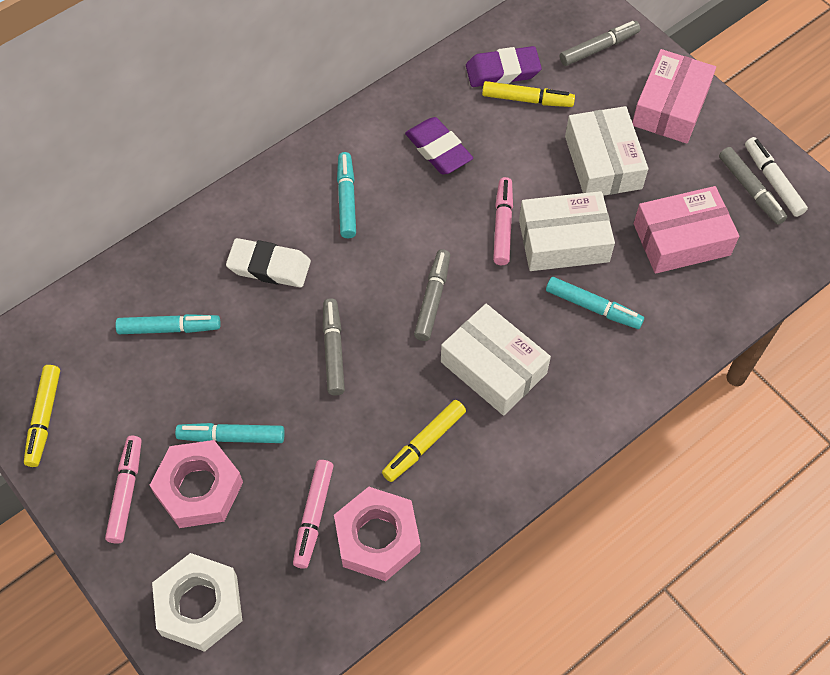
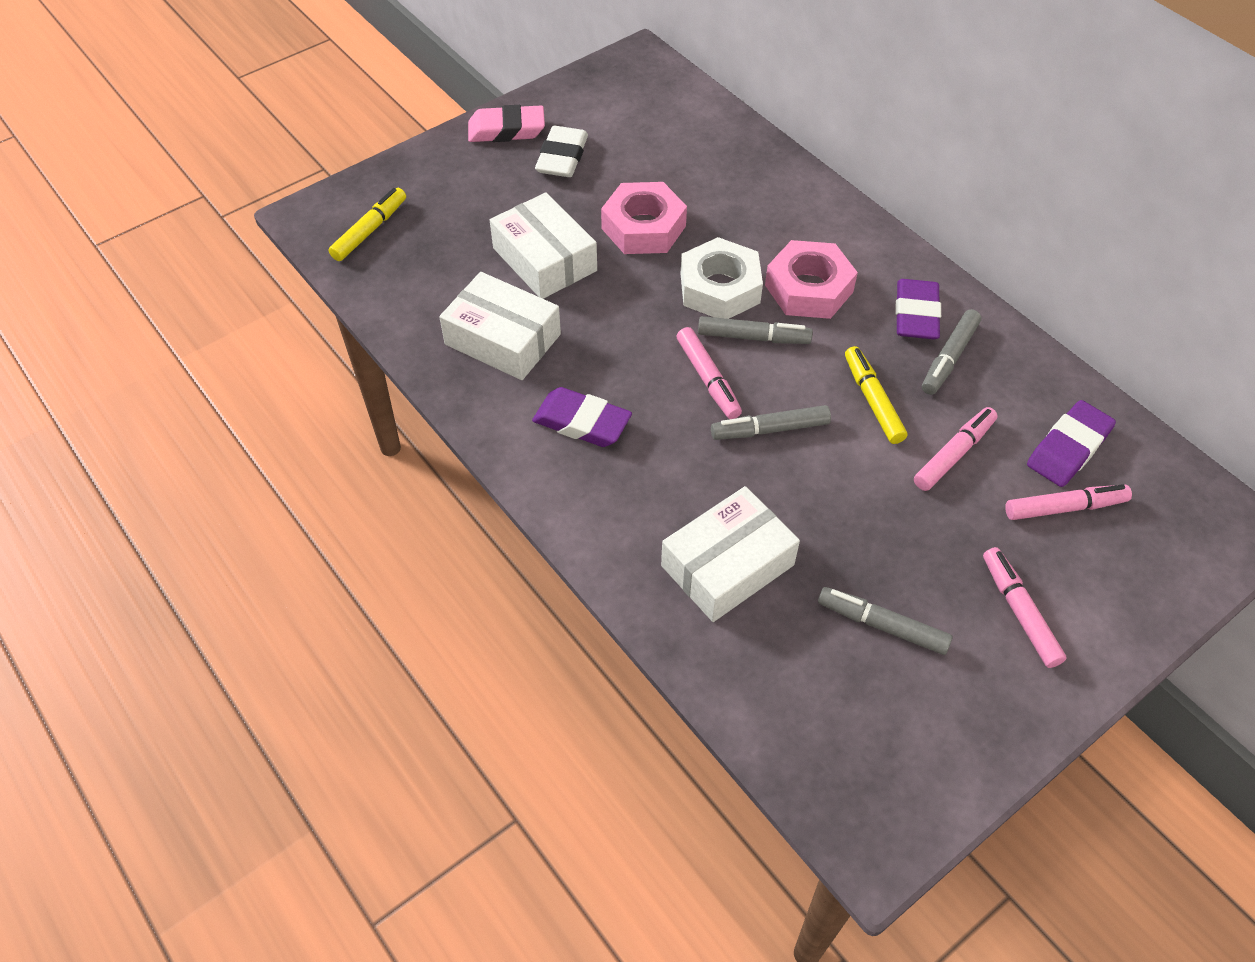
pink box: [632,49,716,144] [634,186,739,274] = 2 -> none = 0
pink eraser: none = 0 -> [468,105,545,142] = 1
pink marker: [105,436,142,544] [293,460,333,569] [493,177,513,265] = 3 -> [677,327,742,419] [914,407,998,491] [983,547,1067,668] [1005,484,1132,520] = 4
purple eraser: [405,117,473,174] [466,46,542,87] = 2 -> [532,387,632,447] [896,279,941,339] [1027,400,1116,487] = 3
turquoise marker: [115,314,221,334] [175,423,285,443] [337,152,356,238] [546,277,644,329] = 4 -> none = 0
white marker: [745,137,808,217] = 1 -> none = 0
yellow marker: [24,365,60,467] [382,400,466,482] [482,81,575,107] = 3 -> [329,188,406,261] [845,346,907,444] = 2

